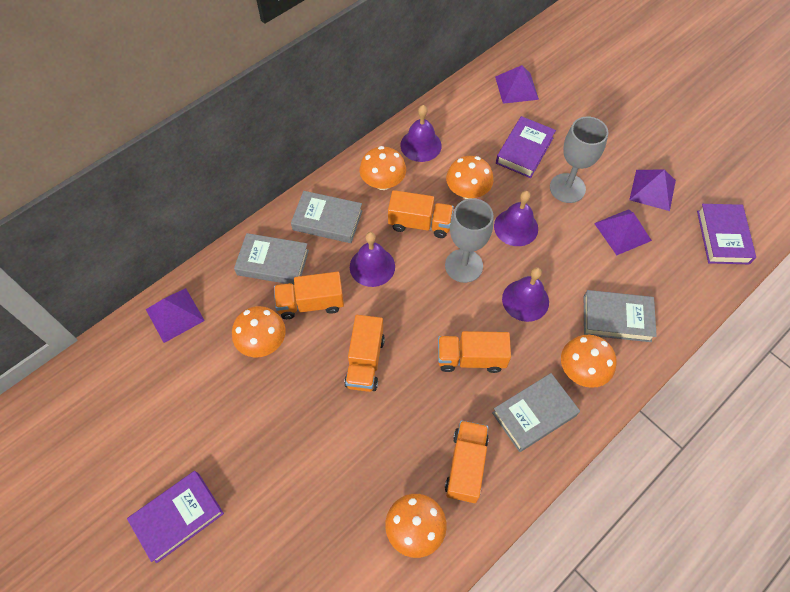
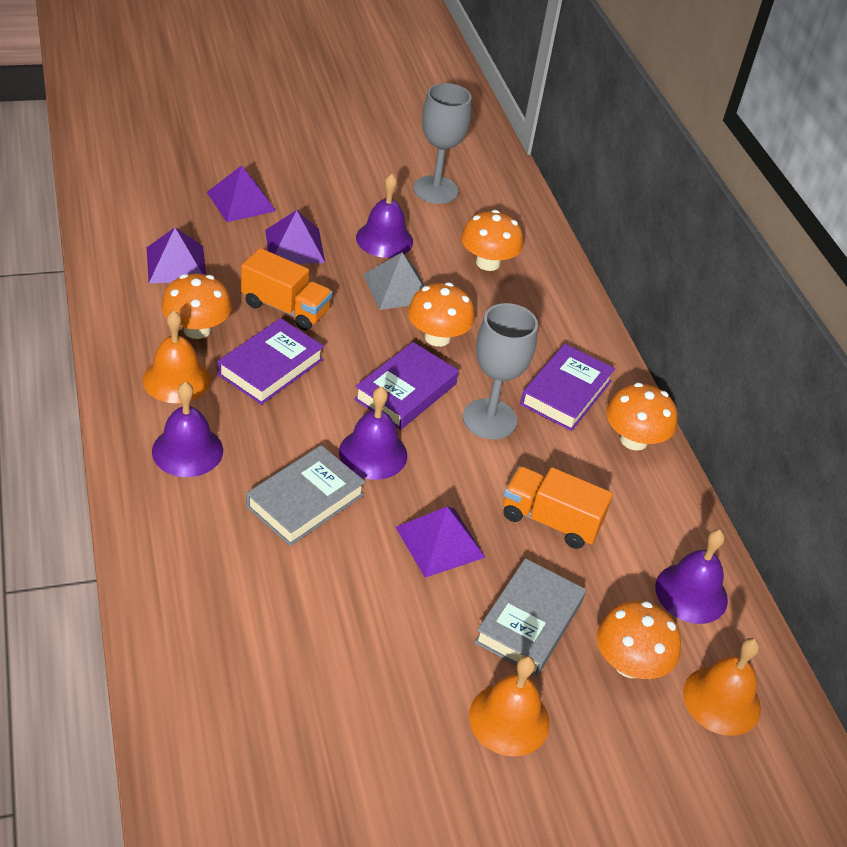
grey book: [234,233,309,285] [291,191,363,243] [492,373,580,452] [584,290,657,342] = 4 -> [246,445,365,546] [474,558,586,676] = 2
grey pyramid: none = 0 -> [363,253,424,310] = 1
orange bell: none = 0 -> [143,310,210,403] [469,656,550,757] [683,638,761,736] = 3
orange truck: [274,272,344,319] [344,315,385,392] [388,190,454,238] [438,331,511,373] [445,420,489,503] = 5 -> [241,248,332,331] [503,466,613,549] = 2

